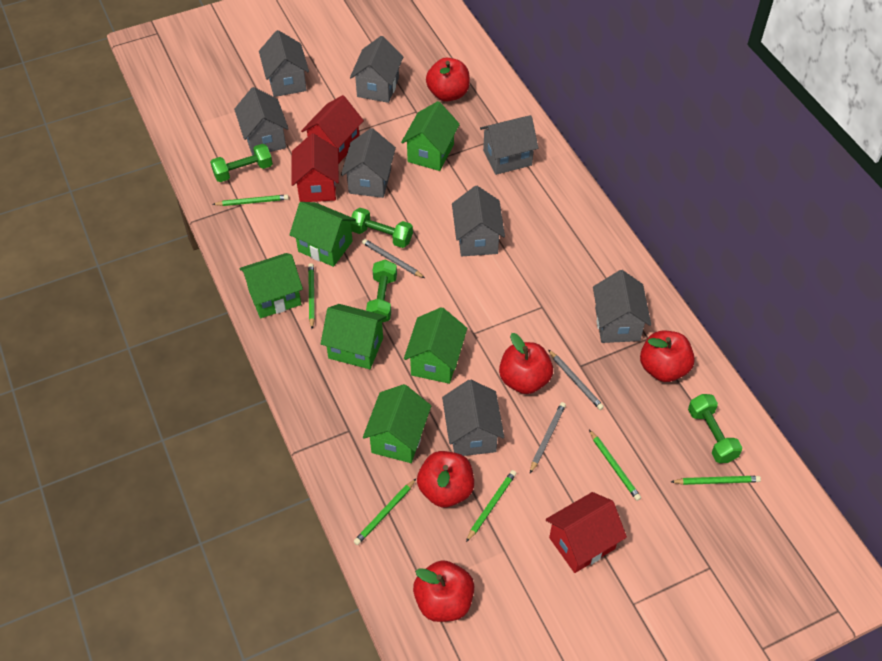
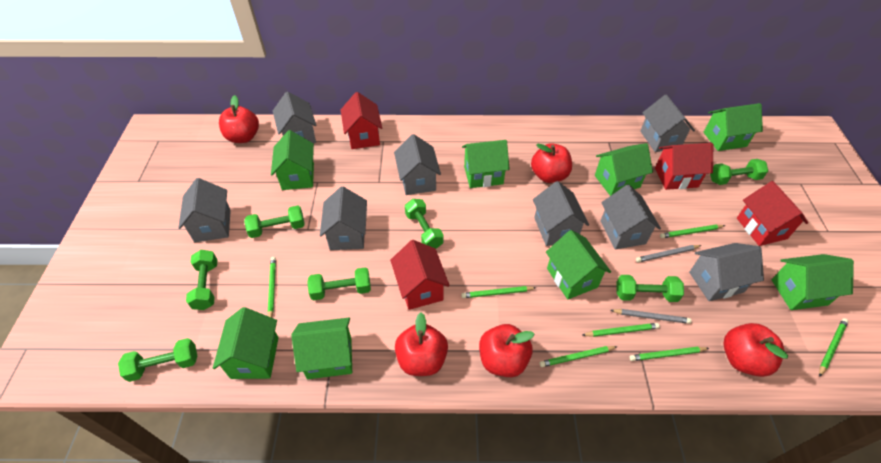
green dumbbell: [210,144,273,182] [351,208,413,248] [366,260,397,322] [688,394,742,463] = 4 -> [118,338,197,382] [186,250,218,310] [244,205,304,238] [307,268,371,300] [405,199,444,249] [616,275,684,302] [710,159,768,185] = 7
green house: [240,253,303,318] [289,202,356,267] [321,304,387,369] [363,384,431,463] [401,101,460,171] [404,307,467,384] = 6 -> [213,307,279,379] [271,130,314,190] [291,318,352,379] [462,140,510,188] [546,230,611,299] [595,143,653,196] [703,103,763,151] [772,254,854,310] = 8
green pencil: [212,195,289,206] [308,263,315,329] [354,479,416,545] [466,470,516,542] [589,430,641,501] [671,476,761,485] = 6 -> [268,257,276,318] [461,286,536,298] [540,346,618,367] [583,323,660,337] [629,347,709,361] [660,224,725,238] [819,318,848,377] = 7
grey pencil: [362,239,425,278] [530,402,566,473] [549,350,604,410] = 3 -> [610,309,692,324] [636,245,702,262] = 2
red house: [291,133,339,202] [301,95,364,164] [546,492,627,573] = 3 -> [341,92,382,149] [390,240,450,310] [655,143,713,190] [737,181,808,246] = 4

